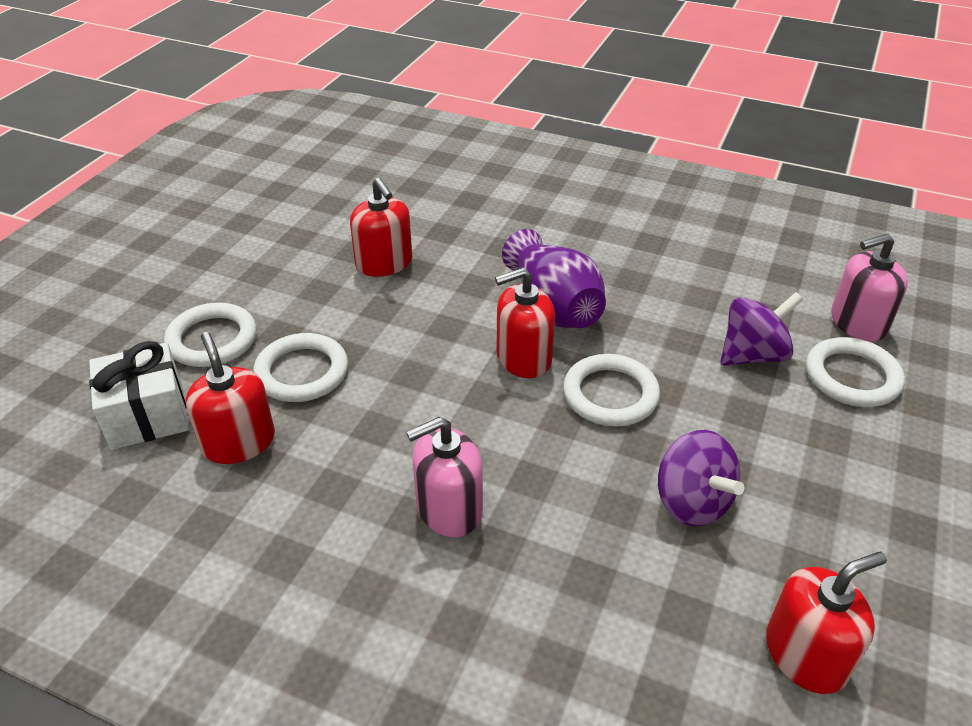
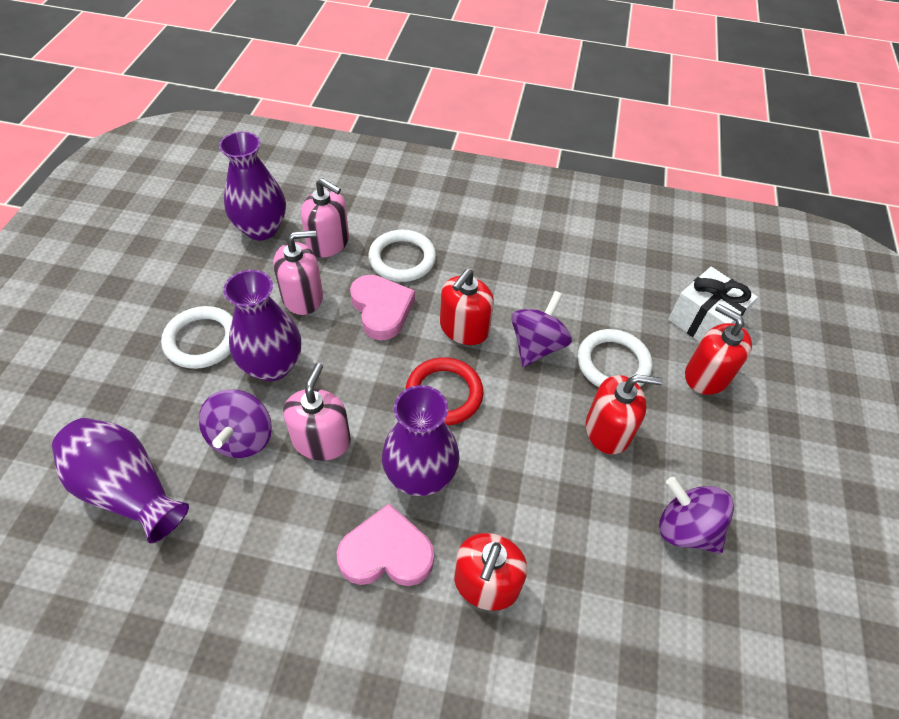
pink heart: none = 0 -> [337,503,434,586] [350,275,415,340] = 2
pink soap dispenser: [406,417,483,537] [831,233,908,342] = 2 -> [273,230,323,315] [283,363,351,461] [301,178,349,258] = 3
purple spinning top: [658,430,744,526] [720,292,803,366] = 2 -> [199,390,272,458] [511,291,572,367] [659,477,734,554] = 3
purple vase: [502,229,606,328] = 1 -> [52,418,189,544] [219,131,286,240] [223,270,301,381] [382,385,460,496] = 4
red ring: none = 0 -> [406,357,483,425] = 1
white ring: [164,303,257,367] [253,333,348,402] [563,354,660,427] [806,337,905,407] = 4 -> [161,306,233,369] [368,230,436,282] [577,329,652,387] = 3

